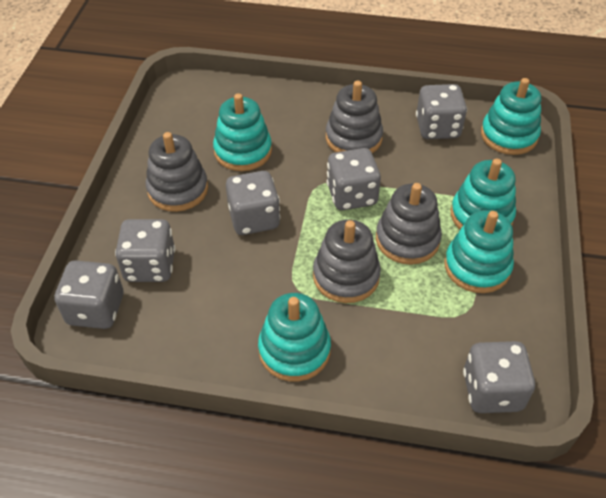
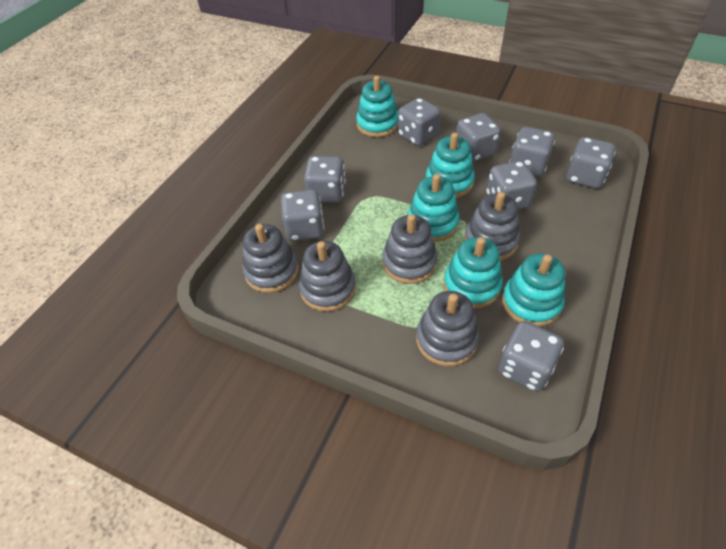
grey dice: [55,260,123,329] [115,219,176,282] [226,171,280,235] [326,148,381,210] [416,84,467,139] [463,341,535,413] = 6 -> [281,189,324,241] [304,156,346,203] [398,98,441,146] [456,113,501,162] [486,161,537,210] [498,321,564,392] [509,127,555,177] [566,137,615,189] = 8
grey stacking toy: [146,132,208,212] [313,219,381,303] [326,81,383,153] [376,183,442,265] = 4 -> [242,224,299,293] [299,241,356,312] [382,214,438,284] [416,291,479,366] [464,192,520,261] = 5

